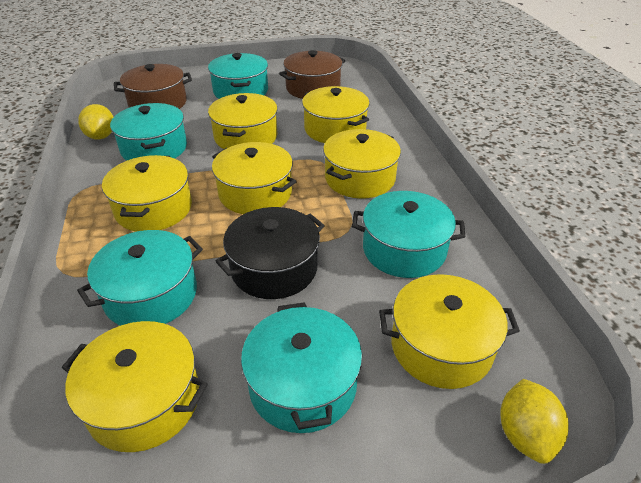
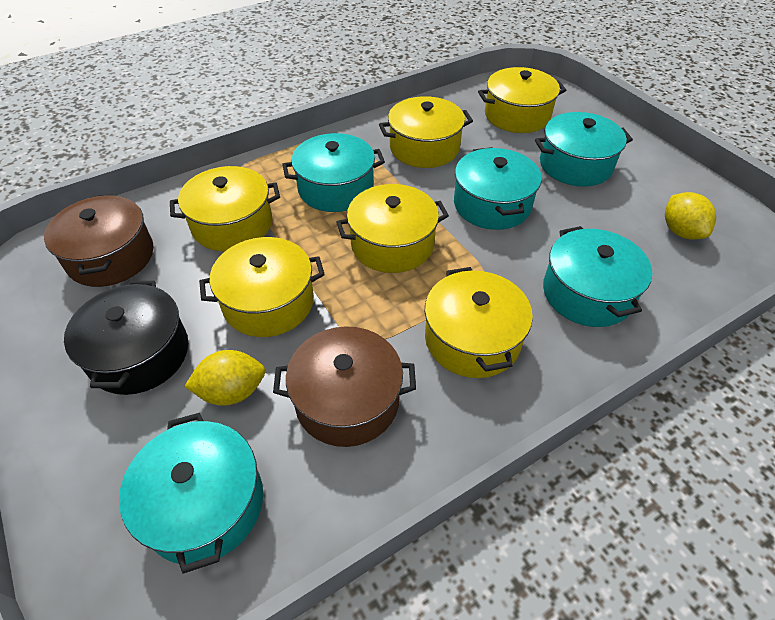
yellow pot: [62,321,208,452] [102,155,192,232] [208,93,278,149] [212,142,297,214] [302,86,370,143] [323,129,401,199] [379,274,520,389] = 7 -> [170,166,280,251] [199,237,325,337] [336,184,449,273] [379,96,473,168] [425,267,533,378] [478,67,566,133] = 6

